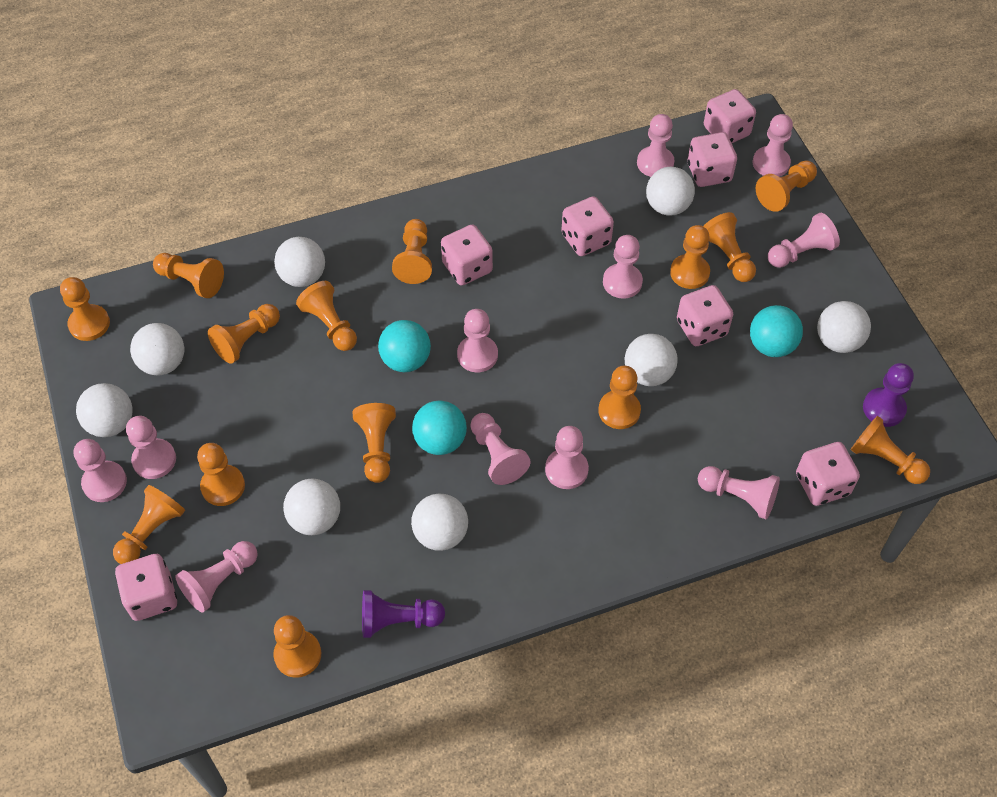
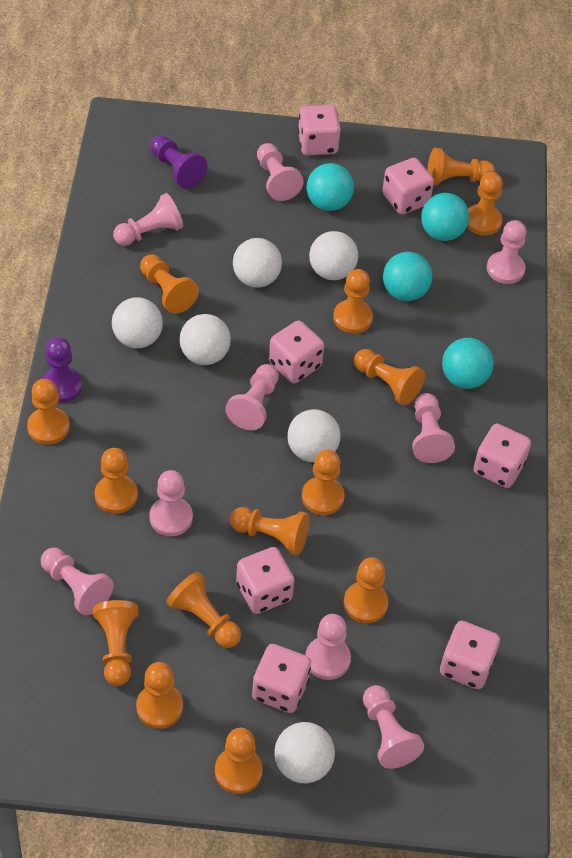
pink pawn: [74,439,127,502] [126,416,176,479] [176,541,258,613] [457,309,498,372] [470,413,531,485] [545,426,589,489] [603,235,643,299] [637,114,675,177] [698,466,780,519] [753,114,793,177] [768,213,840,268] = 11 -> [41,548,114,615] [113,193,183,246] [149,470,193,536] [225,364,279,430] [257,143,304,201] [306,614,351,680] [363,685,424,769] [412,393,455,463] [487,220,526,284] = 9
turquoise ball: [378,320,431,372] [412,401,467,455] [750,305,803,357] = 3 -> [307,163,354,211] [383,252,432,301] [421,193,469,241] [442,338,494,389] = 4
white ball: [76,383,132,437] [130,323,184,375] [274,237,325,287] [283,479,340,535] [411,494,468,551] [625,334,678,386] [646,167,695,216] [817,301,871,353] = 8 -> [112,297,163,348] [179,314,231,365] [233,238,282,288] [274,722,335,783] [287,409,341,462] [309,231,358,280] = 6

